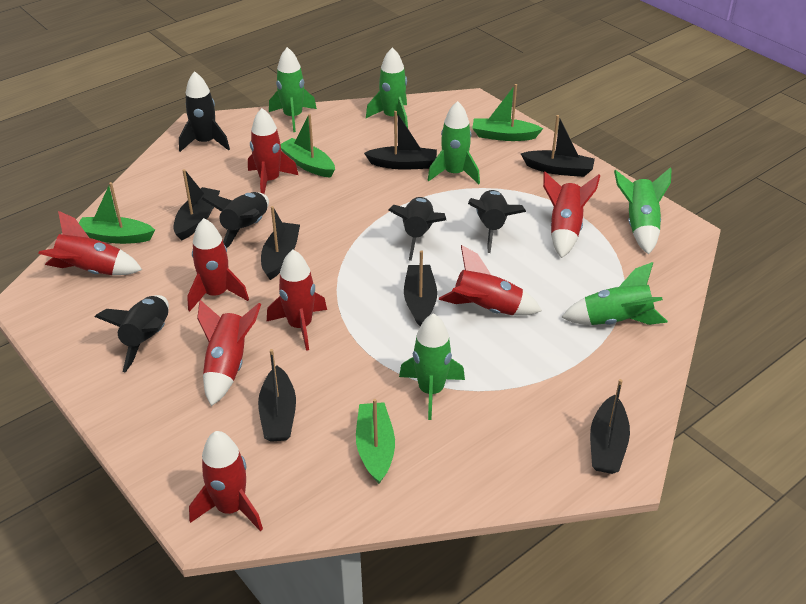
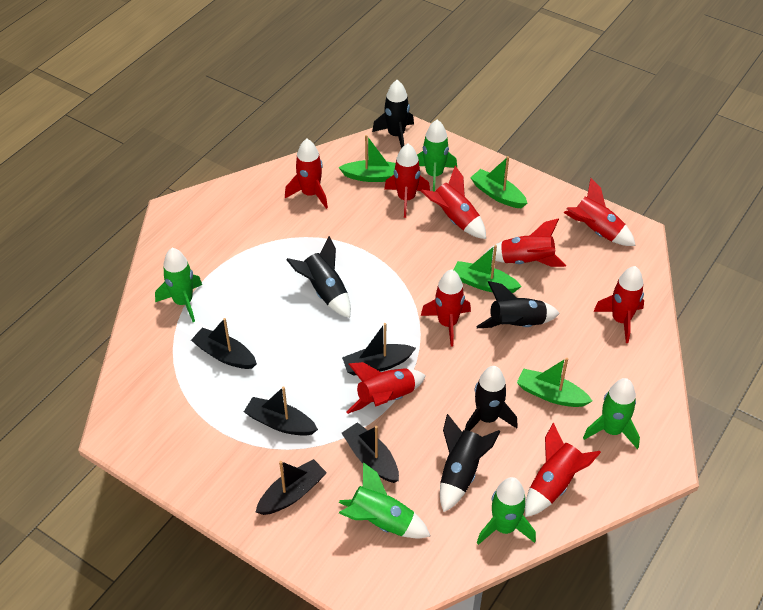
black boat: [173,169,220,241] [258,349,296,442] [261,206,300,280] [364,111,437,170] [404,250,437,327] [521,115,595,177] [590,379,630,474] = 7 -> [191,318,257,369] [244,387,318,436] [256,459,327,515] [342,323,416,375] [342,422,399,483] = 5
green rocket: [269,47,317,132] [366,47,408,128] [399,313,465,420] [428,101,480,184] [561,262,668,325] [614,167,671,254] = 6 -> [155,248,202,322] [339,462,430,539] [417,120,457,192] [477,477,536,545] [583,378,640,449] = 5
red rocket: [38,211,142,275] [187,218,249,311] [189,431,263,531] [197,300,261,406] [248,108,298,194] [267,250,327,351] [439,245,542,316] [543,171,600,258] = 8 -> [285,139,328,209] [346,362,426,414] [384,143,430,218] [421,166,486,239] [421,269,471,347] [484,218,566,267] [525,423,601,517] [564,178,636,246] [593,266,644,343] = 9

